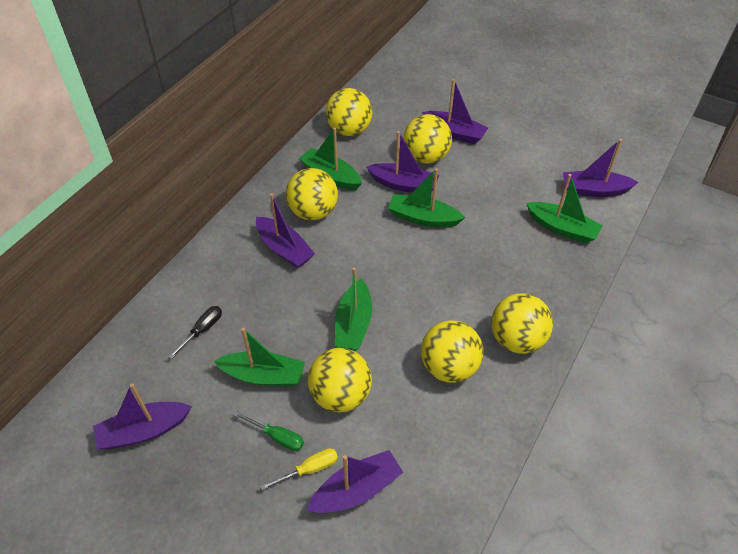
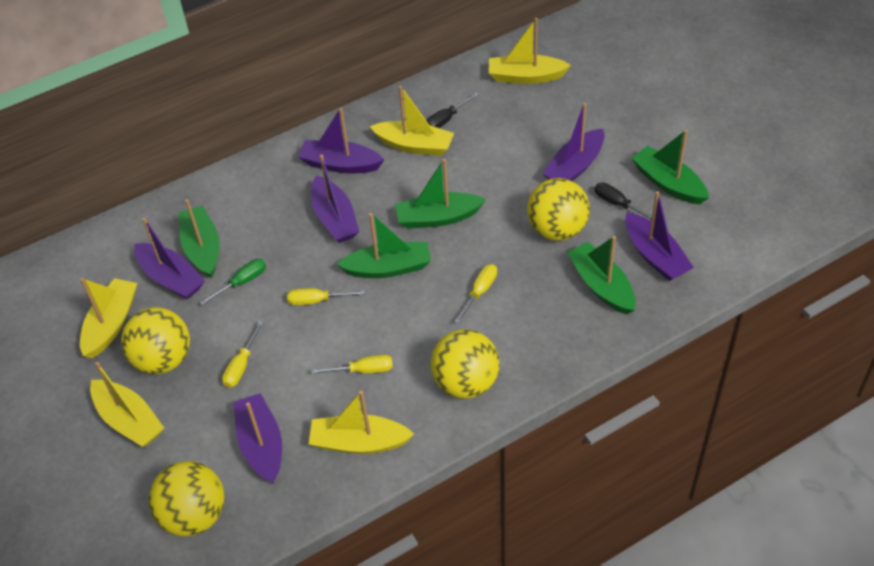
black screwdriver: [168,306,222,359] = 1 -> [426,93,479,128] [594,182,652,221] = 2
yellow ball: [286,168,338,220] [308,348,372,413] [325,88,372,136] [403,114,452,164] [421,320,484,383] [491,293,553,354] = 6 -> [121,307,190,374] [148,461,225,536] [430,329,500,399] [527,178,590,241] = 4
yellow boat: none = 0 -> [80,278,137,358] [90,362,164,447] [309,391,414,454] [369,86,454,156] [489,17,571,84] = 5
yellow screwdriver: [260,448,338,491] = 1 -> [222,321,264,388] [287,288,365,305] [311,355,393,374] [454,264,497,324] = 4

